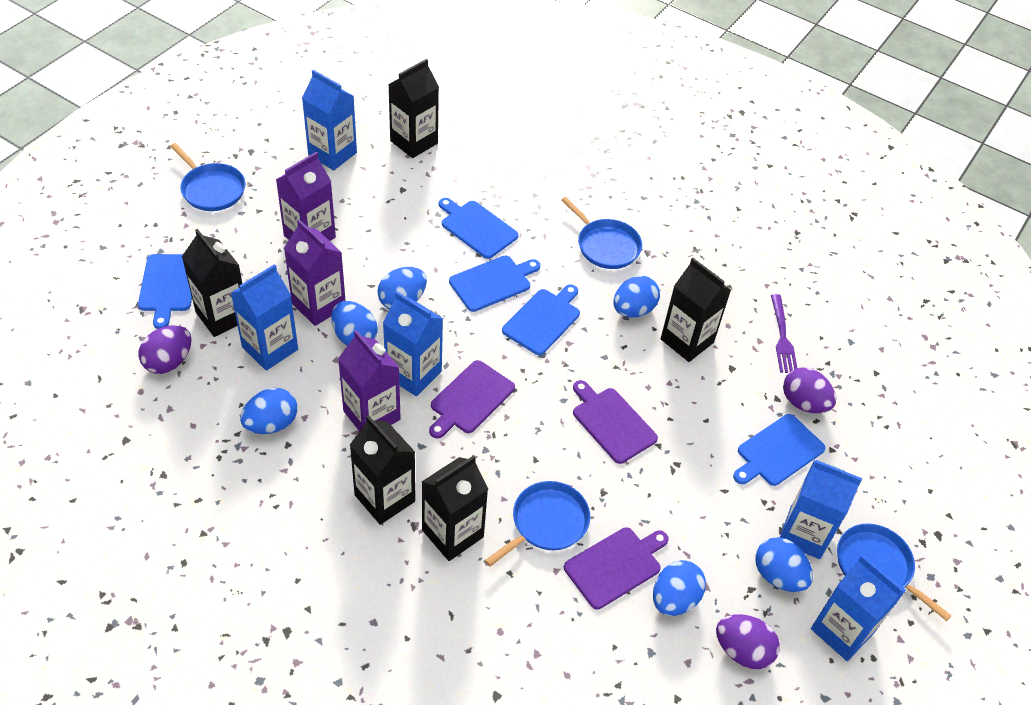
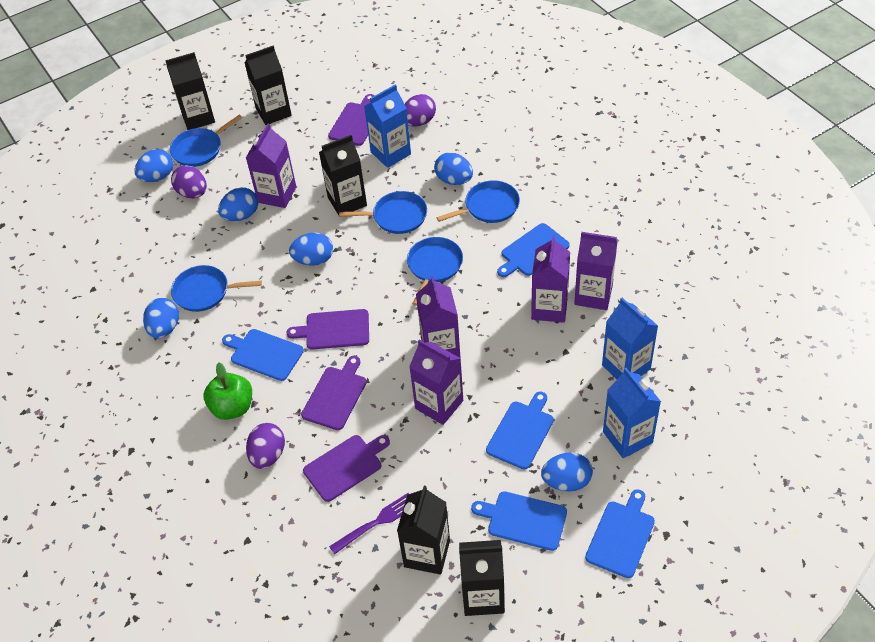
blue carton: [231,264,298,371] [302,70,357,170] [383,292,443,396] [780,460,862,559] [811,555,906,661] = 5 -> [364,84,411,168] [602,298,658,379] [603,368,661,458] = 3
blue pan: [170,143,245,211] [485,481,590,566] [561,197,642,269] [837,523,952,621] = 4 -> [170,115,242,167] [171,265,262,312] [339,191,427,234] [407,237,463,306] [436,180,520,223] = 5
green apple: none = 0 -> [203,363,252,420] = 1
purple carton: [276,152,336,241] [284,219,345,326] [338,330,400,431] = 3 -> [246,124,296,208] [409,339,463,425] [416,276,460,358] [531,235,570,323] [574,232,618,310] = 5
purple cutting board: [429,360,515,438] [564,527,669,609] [573,380,658,464] = 3 -> [286,309,369,350] [301,356,367,430] [303,435,390,502] [328,94,374,146] = 4

